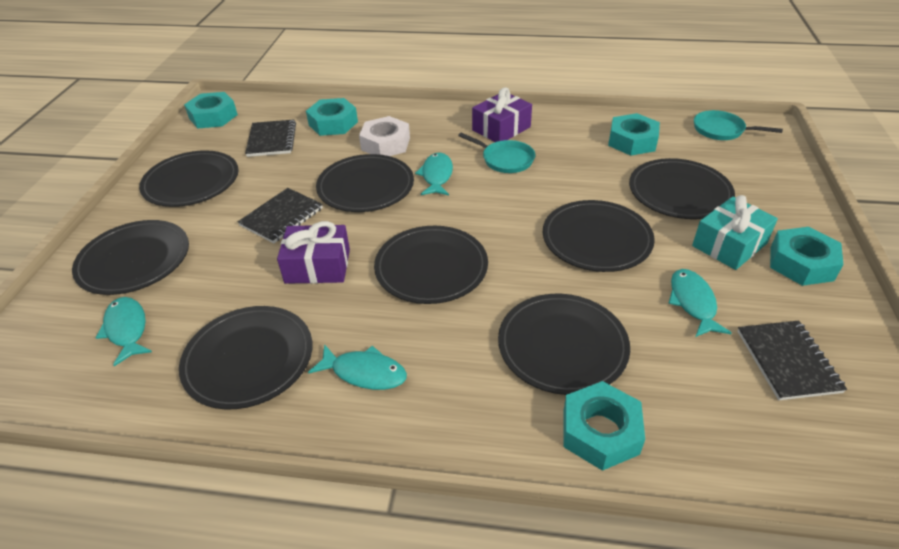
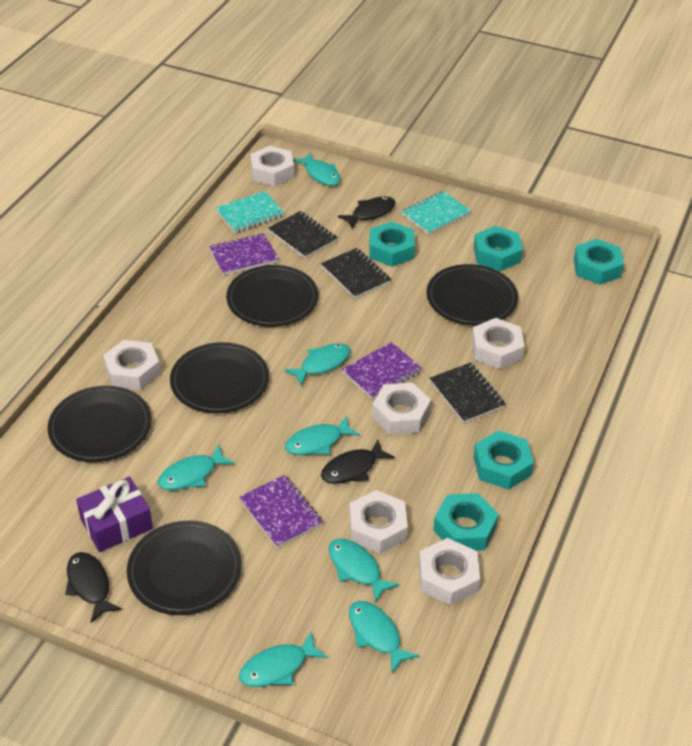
black fish: none = 0 -> [65,552,122,623] [321,439,395,484] [338,196,396,229] = 3
black plate: [72,220,189,295] [139,150,239,207] [179,306,312,410] [316,154,414,212] [374,226,488,304] [498,294,630,395] [543,200,655,272] [629,158,735,219] = 8 -> [48,386,152,462] [127,521,242,615] [170,342,269,413] [226,265,318,327] [426,264,518,326] = 5
purple gift: [277,221,350,284] [472,87,532,142] = 2 -> [76,477,153,552] = 1
purple notebook: none = 0 -> [209,233,278,275] [239,475,323,548] [342,342,422,399] = 3
turquoise fish: [96,297,152,366] [308,344,407,390] [415,153,453,195] [668,269,732,337] = 4 -> [158,445,234,490] [239,631,328,687] [284,343,350,386] [285,415,360,455] [293,153,341,186] [329,539,400,603] [349,601,419,673] = 7
turquoise gift: [692,195,778,270] = 1 -> none = 0
turquoise notebook: none = 0 -> [216,191,285,233] [402,191,471,235] = 2
turquoise pan: [458,133,535,173] [694,110,783,140] = 2 -> none = 0
white nut: [359,116,410,156] = 1 -> [103,340,161,390] [250,146,294,186] [349,490,408,554] [372,382,431,435] [419,538,480,605] [472,318,525,369] = 6

